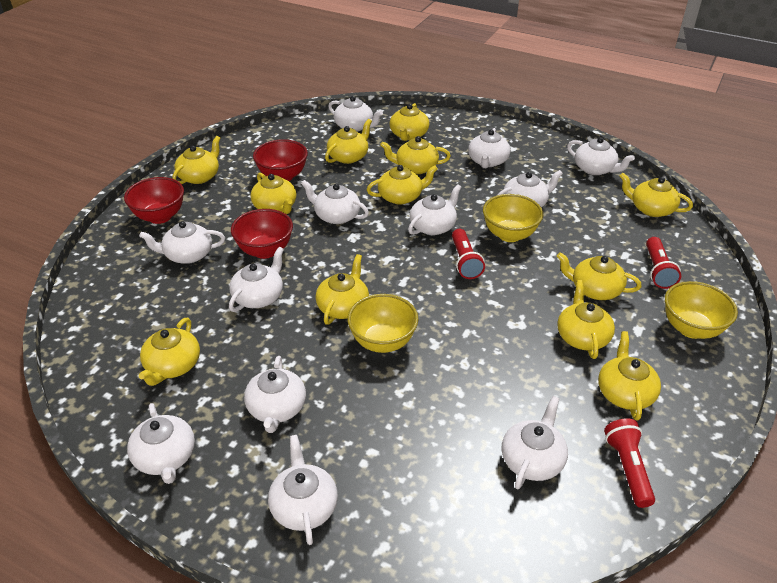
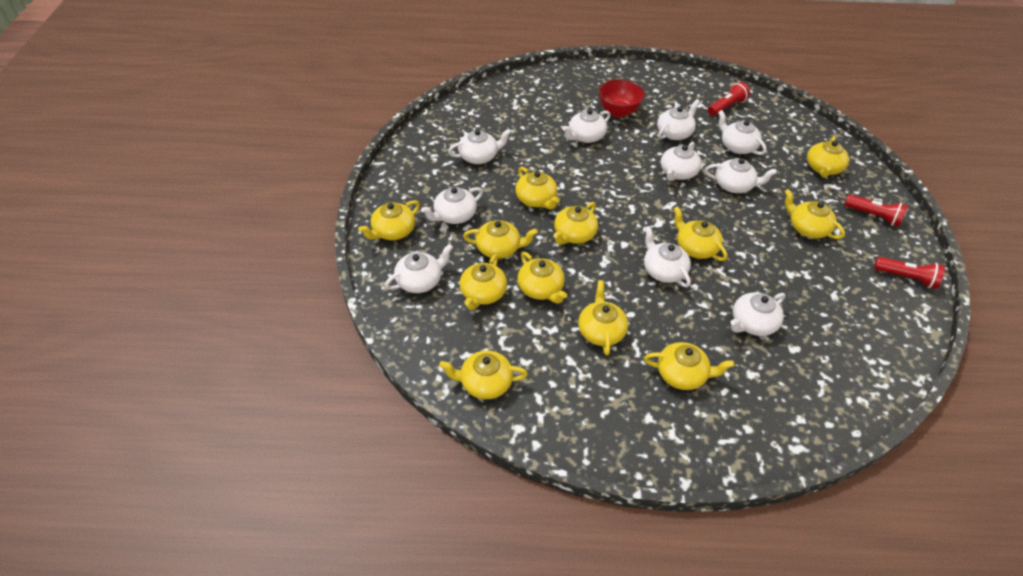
red bowl: [124,177,184,224] [231,209,293,259] [253,139,308,181] = 3 -> [598,79,645,117] = 1
white teapot: [127,403,195,484] [139,221,225,264] [229,247,284,312] [244,356,306,433] [268,435,338,545] [301,180,369,224] [328,96,383,131] [408,184,461,235] [468,128,510,168] [497,170,563,207] [502,396,568,489] [567,137,635,175] = 12 -> [385,244,453,293] [421,187,483,224] [448,129,511,164] [562,109,611,143] [644,226,691,288] [657,99,700,140] [661,142,702,181] [705,158,777,193] [718,110,767,155] [731,292,786,336] = 10
yellow bowl: [347,294,419,353] [483,194,543,242] [665,281,738,339] = 3 -> none = 0

